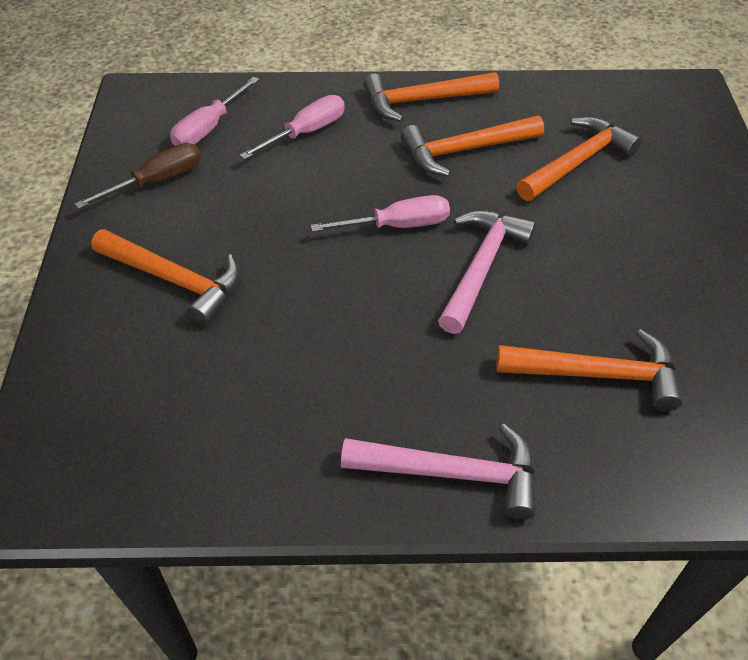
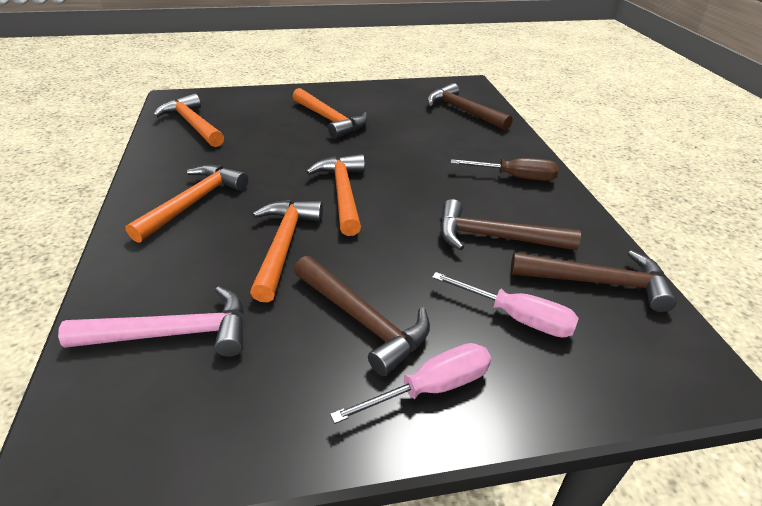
brown hammer: none = 0 -> [294,256,430,376] [427,83,513,131] [440,199,581,250] [511,250,677,312] = 4
pink hammer: [341,424,536,520] [438,210,536,334] = 2 -> [58,286,245,357] = 1
pink screwdriver: [170,77,259,146] [240,95,345,160] [311,195,450,232] = 3 -> [330,343,491,424] [432,272,579,338] = 2

